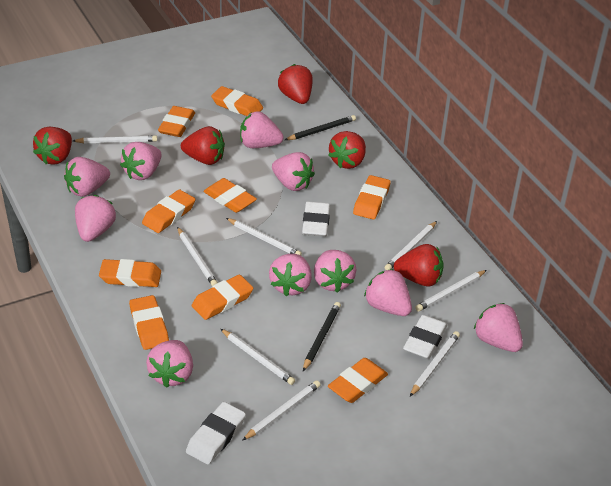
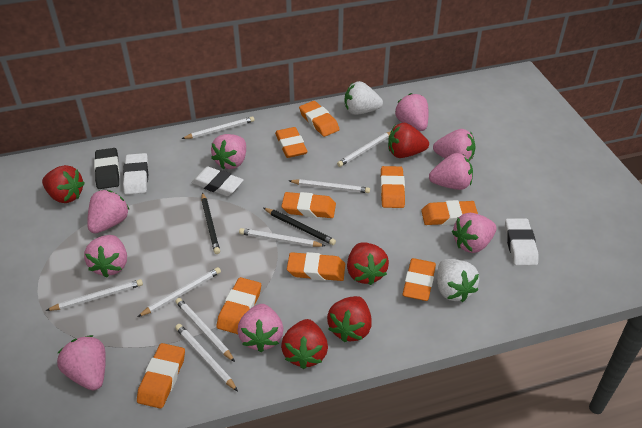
black eraser: none = 0 -> [94,148,120,189] = 1
pink strawberry: [64,157,110,197] [75,195,116,242] [120,142,162,180] [146,340,193,388] [240,111,284,148] [269,254,312,296] [272,152,315,191] [314,250,357,293] [364,269,412,316] [474,303,523,352] = 10 -> [57,335,106,391] [84,235,127,278] [87,190,129,233] [211,134,246,169] [237,304,284,352] [395,93,429,131] [429,153,473,190] [433,129,476,161] [452,213,497,253] = 9
white strawberry: none = 0 -> [345,81,383,115] [437,259,479,302] = 2

